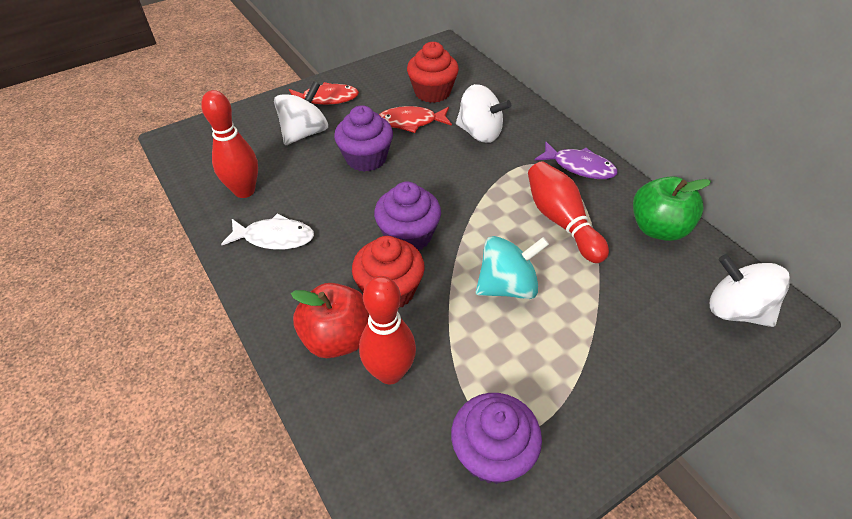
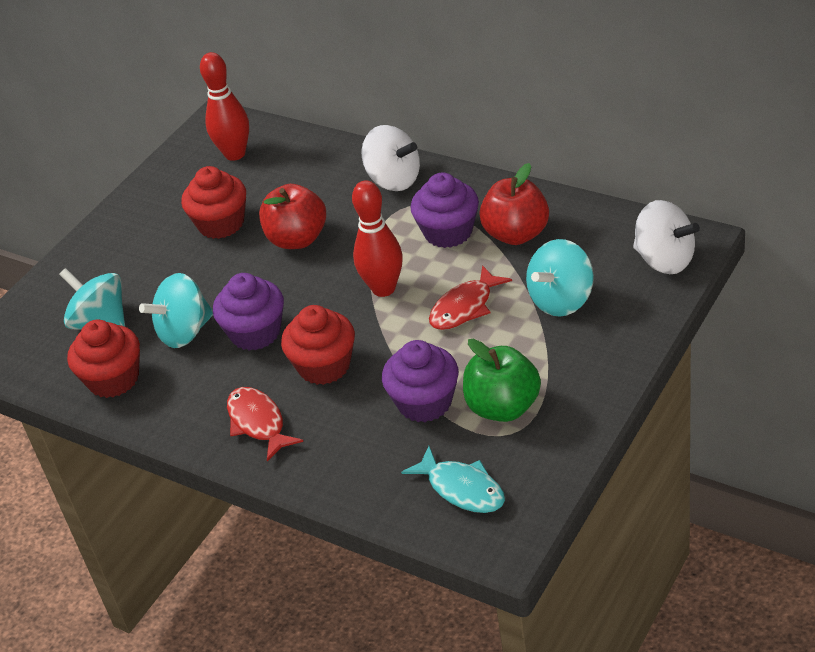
purple fish: [534,141,618,179] = 1 -> none = 0
red apple: [291,283,369,358] = 1 -> [259,184,326,249] [479,163,549,245] = 2
red bowling pin: [201,90,258,198] [359,276,416,384] [528,162,609,263] = 3 -> [200,52,249,161] [352,180,403,297] = 2
red cupcake: [352,236,425,307] [407,42,459,103] = 2 -> [67,320,140,398] [181,166,246,239] [281,305,355,385] = 3
turquoise fish: none = 0 -> [401,446,505,513] = 1
turquoise spinning top: [476,236,549,299] = 1 -> [59,268,125,330] [139,273,213,348] [526,239,594,316] = 3
white fish: [221,213,314,250] = 1 -> none = 0
white spinning top: [274,81,328,145] [456,84,511,143] [710,254,790,327] = 3 -> [361,125,420,191] [633,200,700,274] = 2

